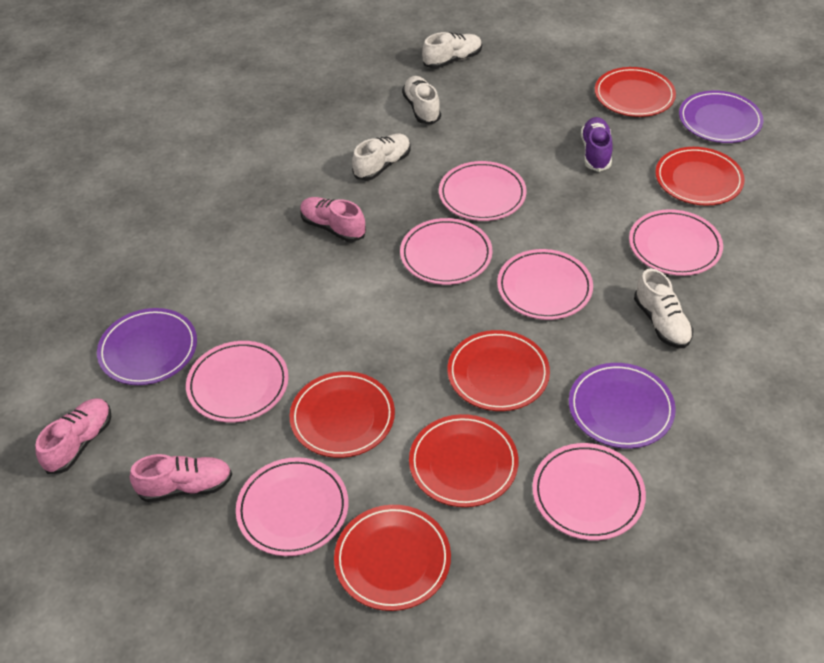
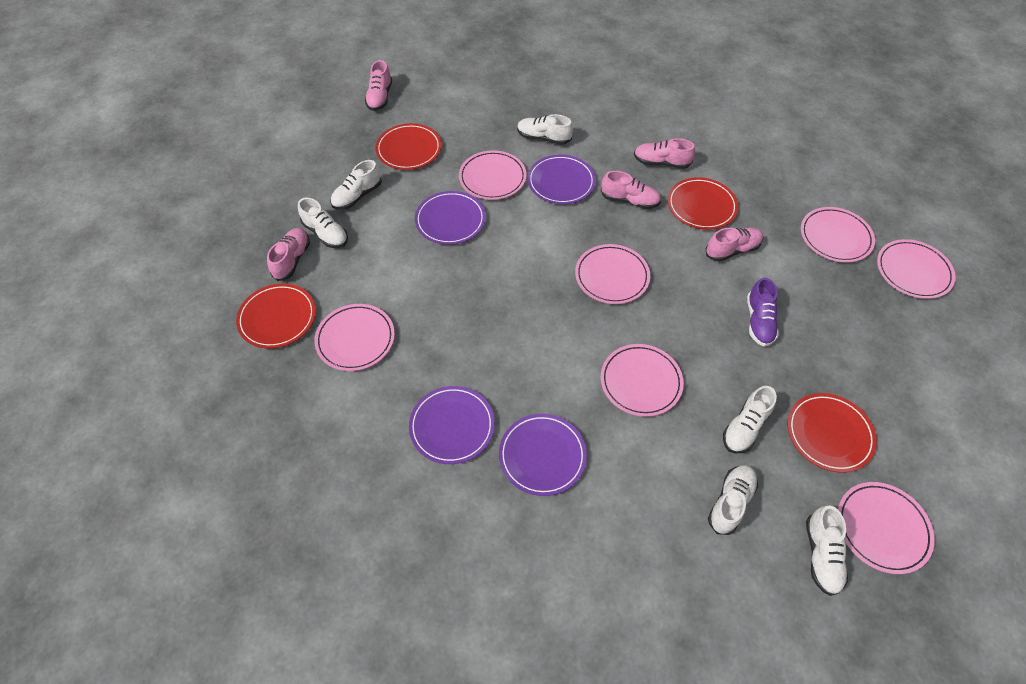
pink shoe: [35,398,111,474] [130,454,232,502] [300,197,366,242] = 3 -> [267,228,310,281] [365,60,392,111] [601,171,661,209] [634,138,695,169] [706,227,763,262] = 5
purple plate: [97,308,197,385] [569,363,676,449] [679,91,763,143] = 3 -> [409,386,495,464] [415,191,486,245] [499,414,587,496] [528,155,596,204] = 4
red plate: [289,371,395,458] [334,505,451,611] [409,414,518,507] [447,330,550,411] [595,67,676,117] [655,147,745,206] = 6 -> [236,284,316,349] [376,123,441,170] [668,177,738,230] [788,393,877,473] = 4
white shoe: [352,134,410,181] [402,76,441,124] [422,32,482,69] [634,269,693,348] = 4 -> [298,197,348,248] [330,160,382,210] [517,114,573,145] [708,465,758,535] [723,386,777,453] [806,505,848,596] = 6

